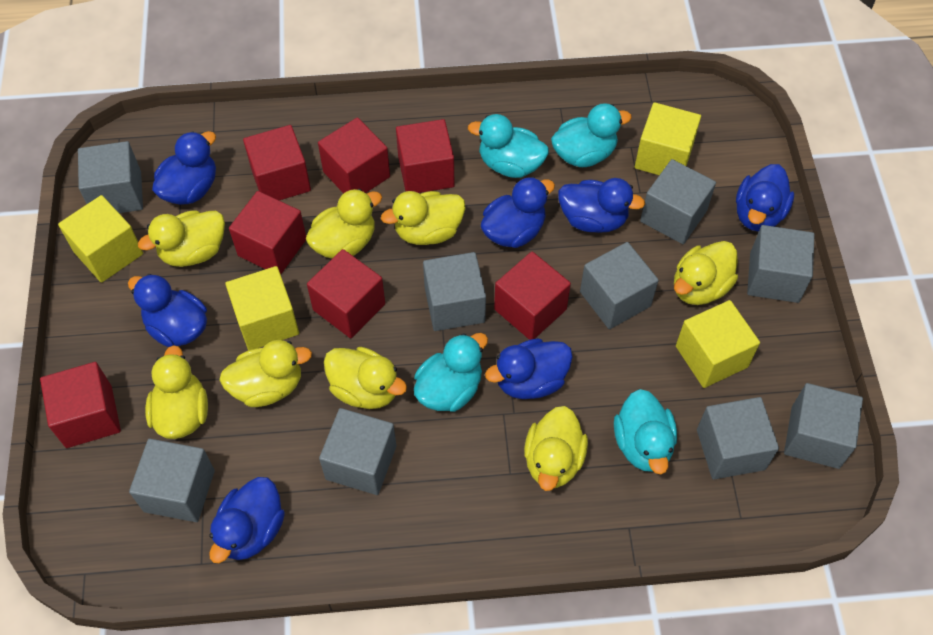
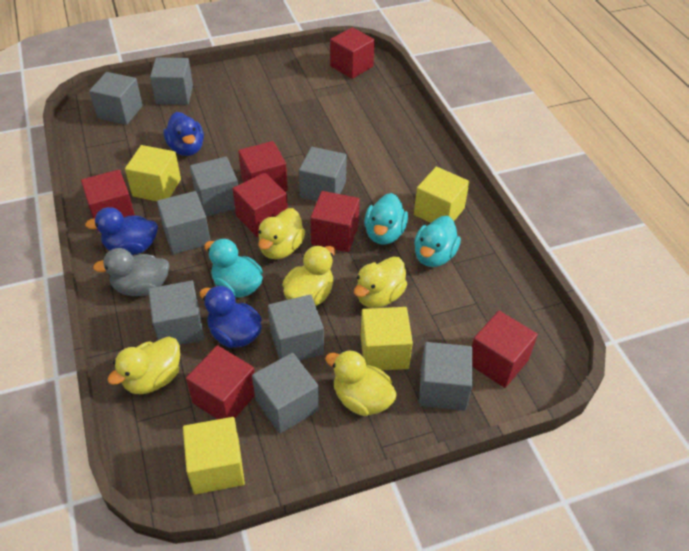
blue duck: [128,274,207,347] [152,131,216,205] [209,477,285,563] [481,177,555,248] [485,338,573,399] [558,178,645,233] [736,164,794,232] = 7 -> [85,207,158,255] [163,112,204,156] [200,285,262,348] = 3
grey duck: none = 0 -> [93,248,170,296] = 1
turquoise duck: [414,333,488,412] [468,114,549,178] [551,103,632,167] [614,389,677,474] = 4 -> [204,238,263,298] [364,193,408,245] [414,216,461,267] = 3
yellow duck: [138,210,225,267] [145,345,208,439] [219,340,312,407] [306,189,382,258] [324,347,407,409] [381,191,466,245] [524,406,588,491] [674,241,738,305] = 8 -> [107,336,180,394] [258,208,305,259] [282,245,335,306] [325,350,397,416] [354,256,407,308] = 5

